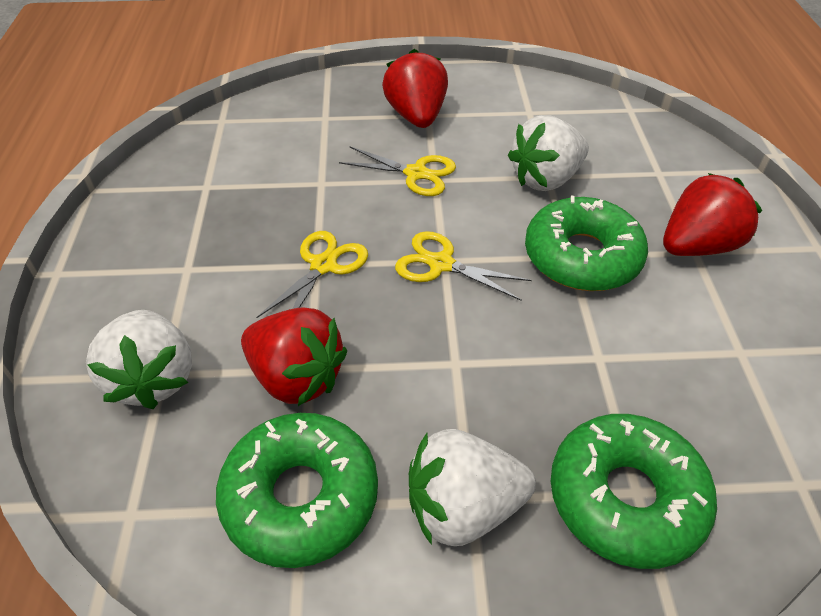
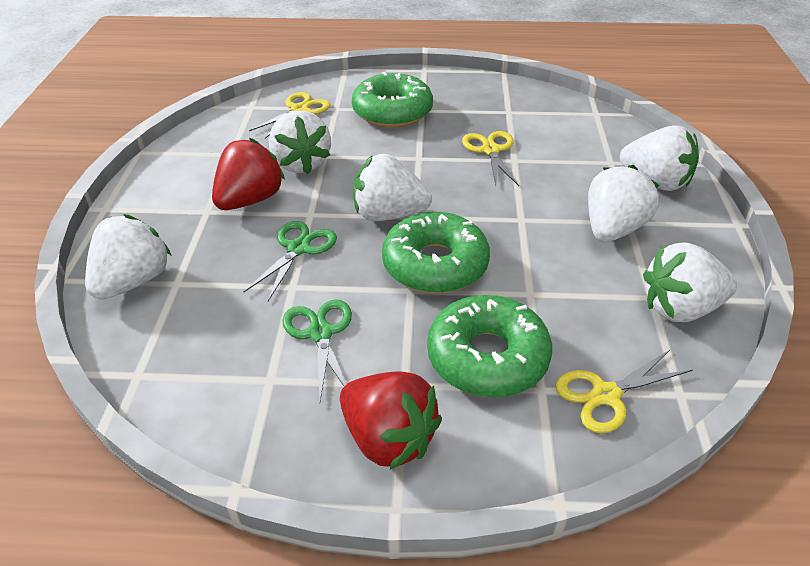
green scissors: none = 0 -> [244,221,337,301] [282,299,352,401] = 2
red strawberry: [241,308,347,406] [382,49,448,128] [663,173,762,256] = 3 -> [212,138,285,210] [340,371,442,469] = 2
white strawberry: [86,310,192,409] [409,429,536,546] [508,115,589,191] = 3 -> [85,214,171,299] [269,111,331,174] [353,154,432,221] [588,165,660,242] [620,126,699,191] [643,242,737,322] = 6

